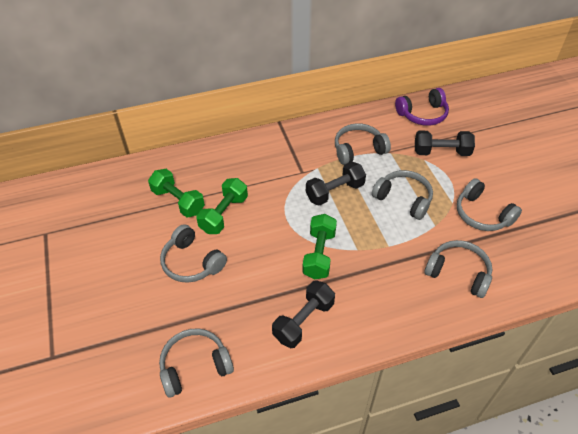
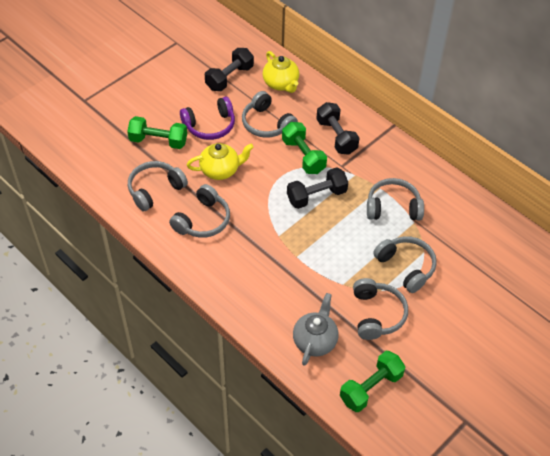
grey teapot: none = 0 -> [293,293,339,366] = 1
yellow teapot: none = 0 -> [187,143,254,180] [263,51,299,93] = 2

